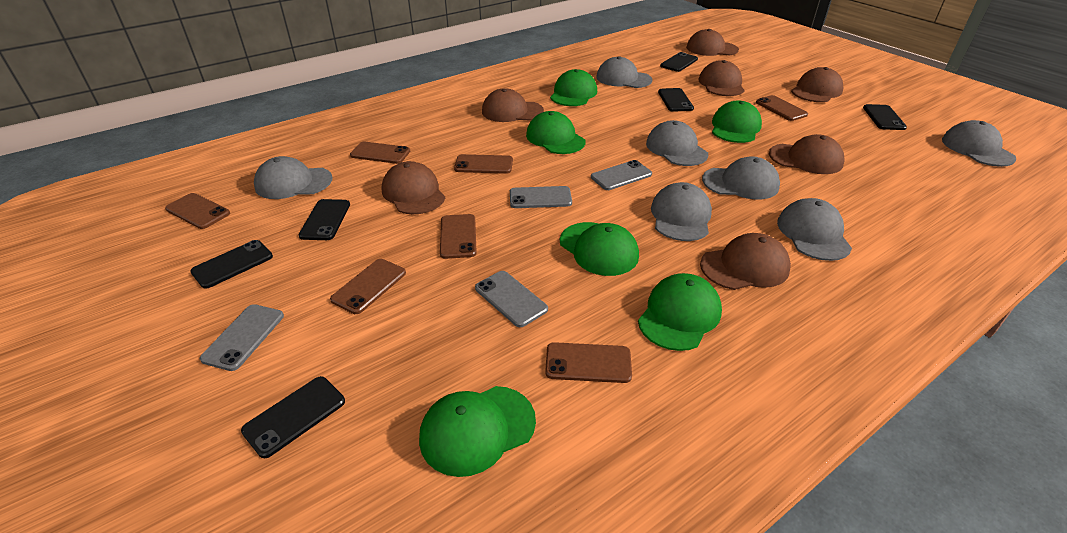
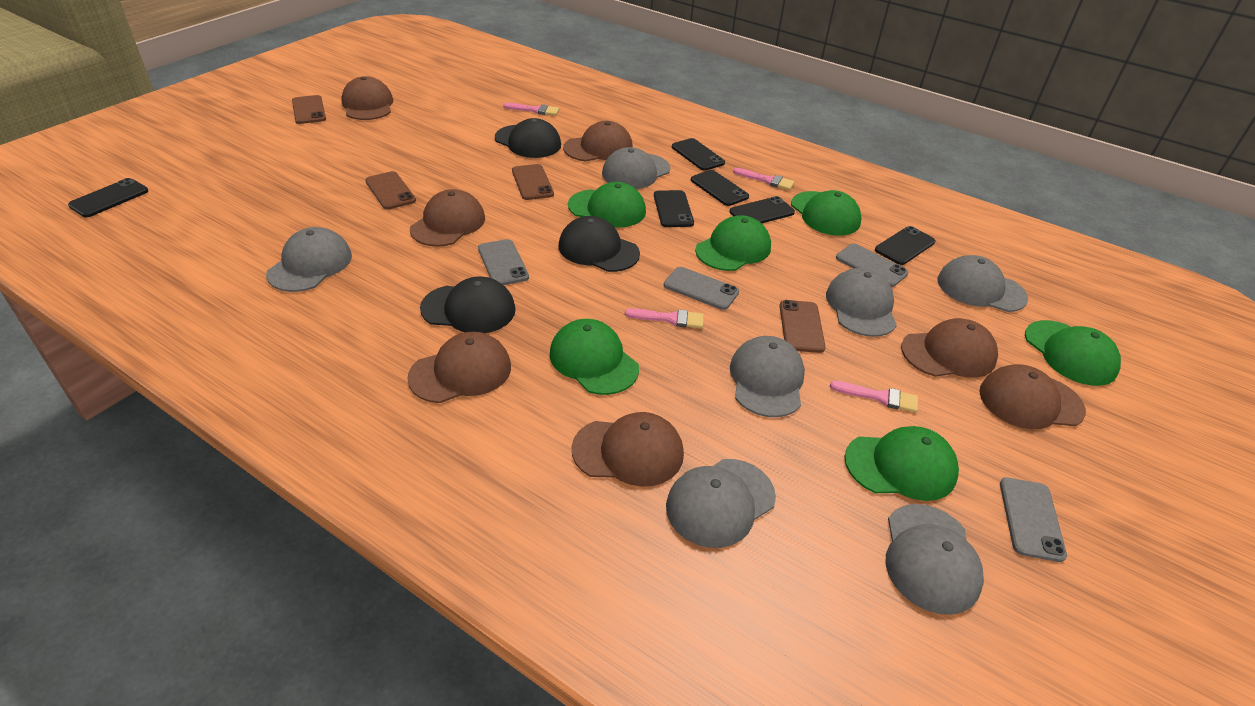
black cap: none = 0 -> [420,277,516,333] [495,118,561,158] [558,216,640,272] = 3
brown phone: [165,193,230,229] [330,259,406,314] [350,142,410,164] [440,214,477,259] [454,154,513,174] [545,342,632,383] [756,95,808,121] = 7 -> [292,95,326,124] [365,171,416,209] [512,164,554,200] [780,300,826,353] = 4
pink brush: none = 0 -> [503,103,559,116] [625,308,704,329] [733,168,795,190] [830,381,918,413] = 4

